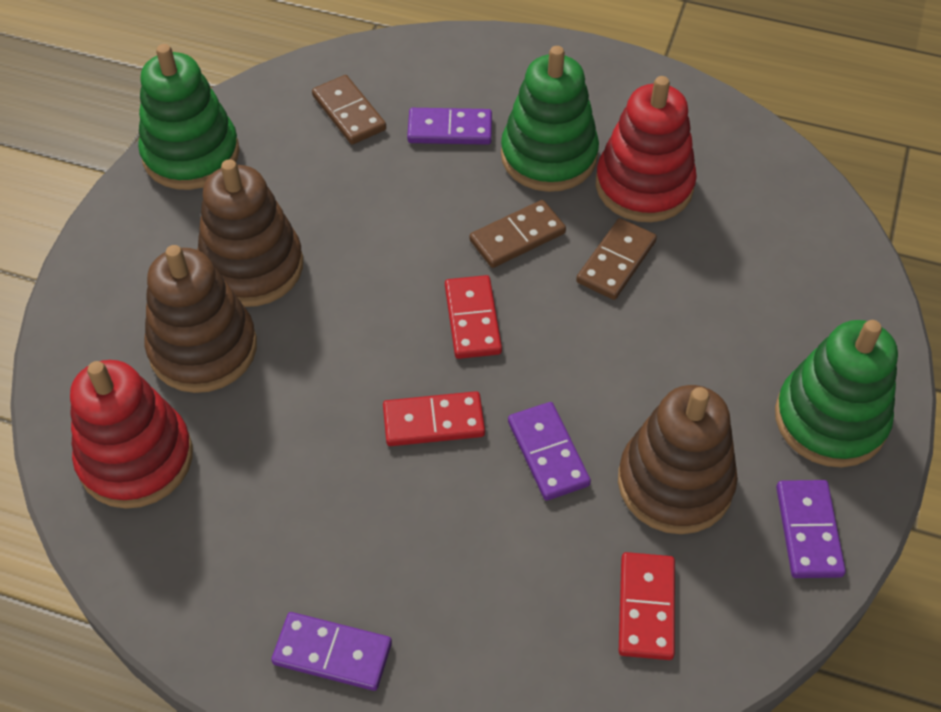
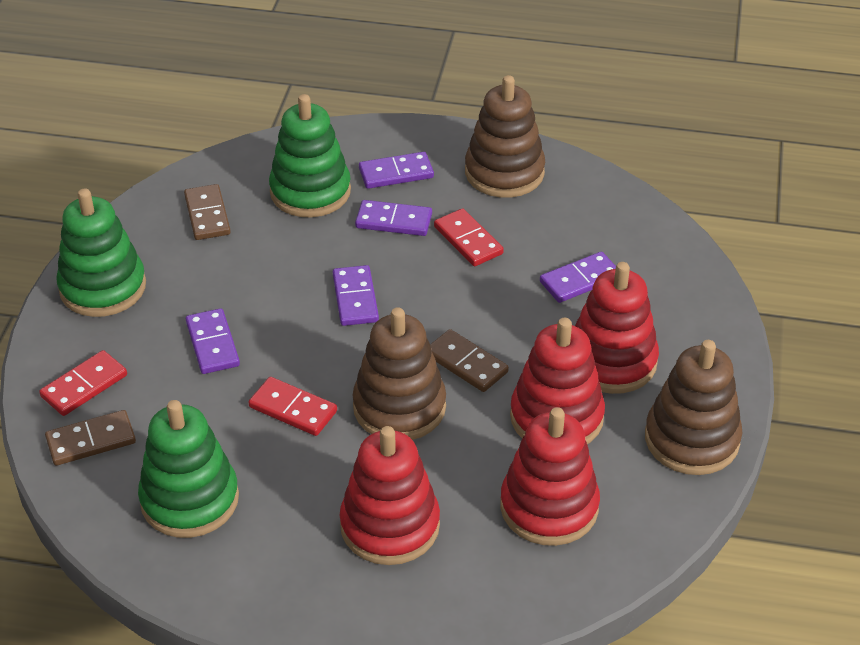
purple domino: [271,612,392,691] [407,108,492,145] [508,402,591,501] [776,480,846,578] = 4 -> [186,308,240,374] [333,265,379,326] [355,200,432,236] [359,152,434,189] [540,252,616,303] = 5
red stacking toy: [70,360,193,509] [596,76,697,222] = 2 -> [339,426,440,565] [500,407,600,546] [510,318,605,444] [575,262,659,394] = 4

